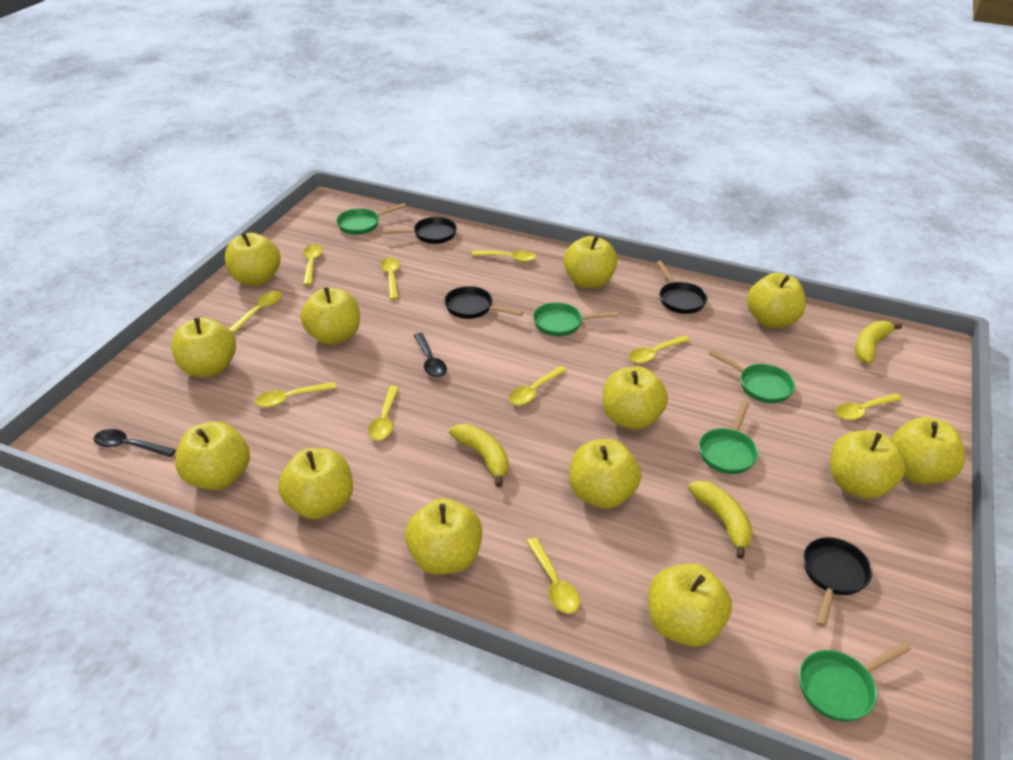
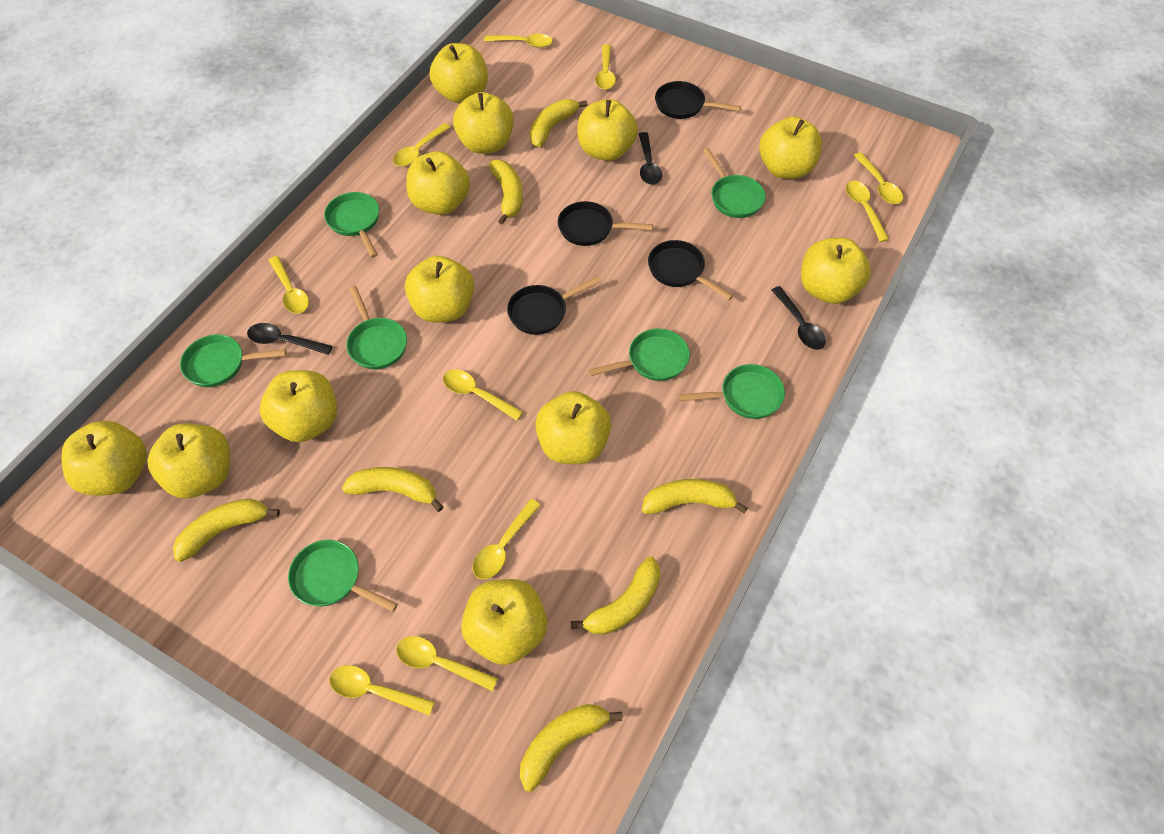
black spoon: [94,429,176,457] [413,333,447,378] = 2 -> [247,323,332,355] [639,132,662,185] [772,286,826,350] = 3
green pan: [336,203,406,235] [533,302,618,336] [699,401,758,474] [708,350,795,403] [799,642,911,722] = 5 -> [180,334,286,387] [288,540,398,612] [324,192,379,258] [346,286,407,369] [589,329,690,381] [678,364,785,419] [703,148,766,218] = 7
yellow apple: [171,317,236,377] [175,421,250,490] [225,233,280,286] [278,448,353,519] [300,287,360,345] [405,499,482,575] [564,236,618,289] [569,439,641,509] [603,366,668,430] [648,563,732,647] [747,273,806,328] [830,431,906,499] [891,417,965,484] = 13 -> [61,421,147,496] [148,423,230,499] [260,370,337,442] [405,256,474,323] [406,151,470,215] [430,43,488,103] [453,92,514,154] [461,579,547,665] [535,391,611,464] [577,99,638,161] [759,117,822,179] [801,237,871,304] = 12
yellow banana: [449,424,509,487] [688,481,753,559] [855,321,902,364] = 3 -> [173,498,280,562] [342,467,444,512] [489,160,523,225] [520,704,622,792] [530,99,587,147] [570,557,660,635] [642,479,748,514] = 7

